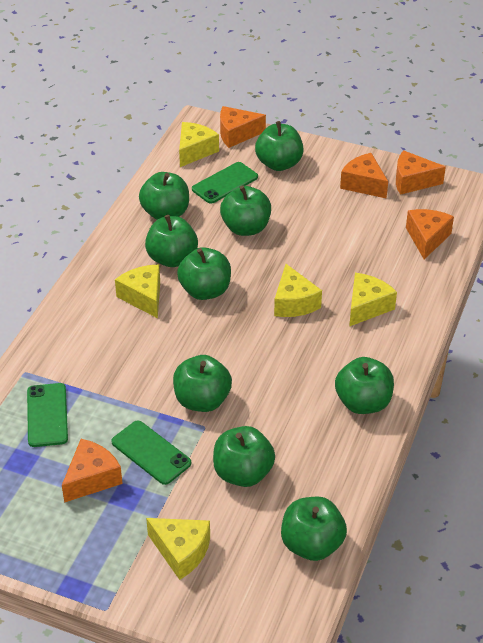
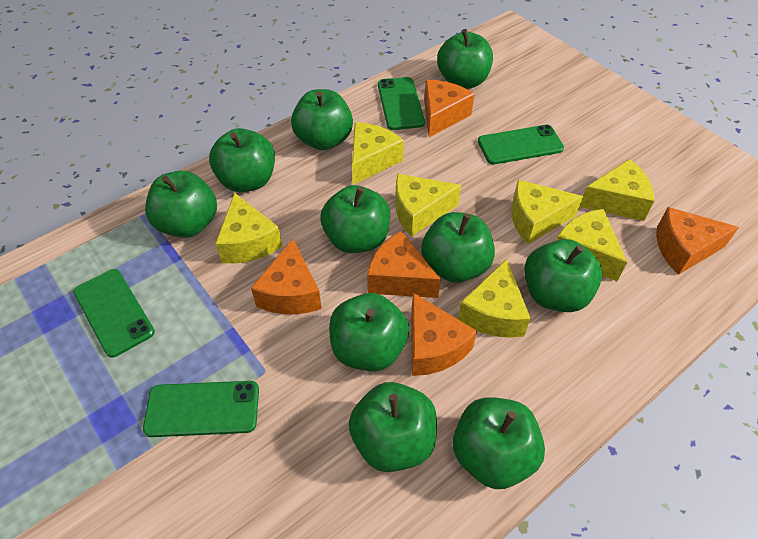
green apple: [139,172,189,220] [145,215,198,267] [173,355,232,412] [177,247,231,300] [213,426,275,487] [220,186,271,236] [255,121,304,171] [281,497,347,561] [335,357,394,414] = 9 -> [145,171,217,238] [209,128,275,192] [291,89,353,150] [321,185,390,253] [329,293,409,372] [349,382,437,472] [421,212,495,283] [437,29,493,89] [453,397,545,489] [524,239,602,312] = 10
green phone: [27,383,68,447] [111,420,191,485] [192,162,258,204] = 3 -> [73,269,155,358] [143,381,259,437] [378,77,425,130] [478,125,564,164] = 4
yellow cheese: [115,265,160,318] [146,518,210,580] [179,122,219,167] [274,264,322,317] [349,273,397,327] = 5 -> [215,193,283,263] [352,122,404,185] [395,174,461,237] [458,259,531,338] [511,180,583,244] [556,209,627,281] [579,159,655,221] = 7

